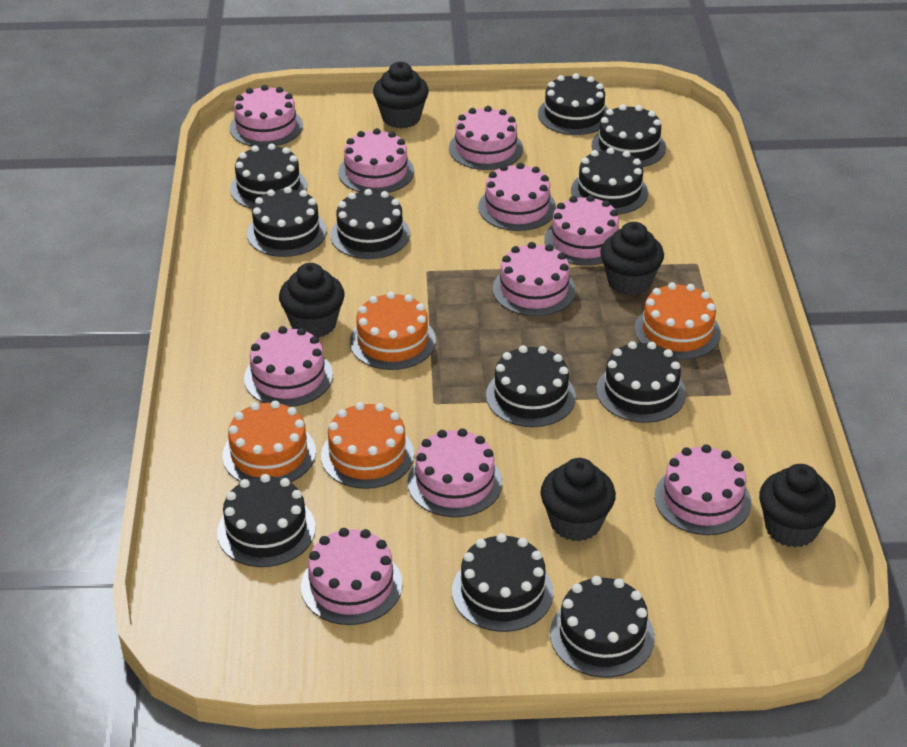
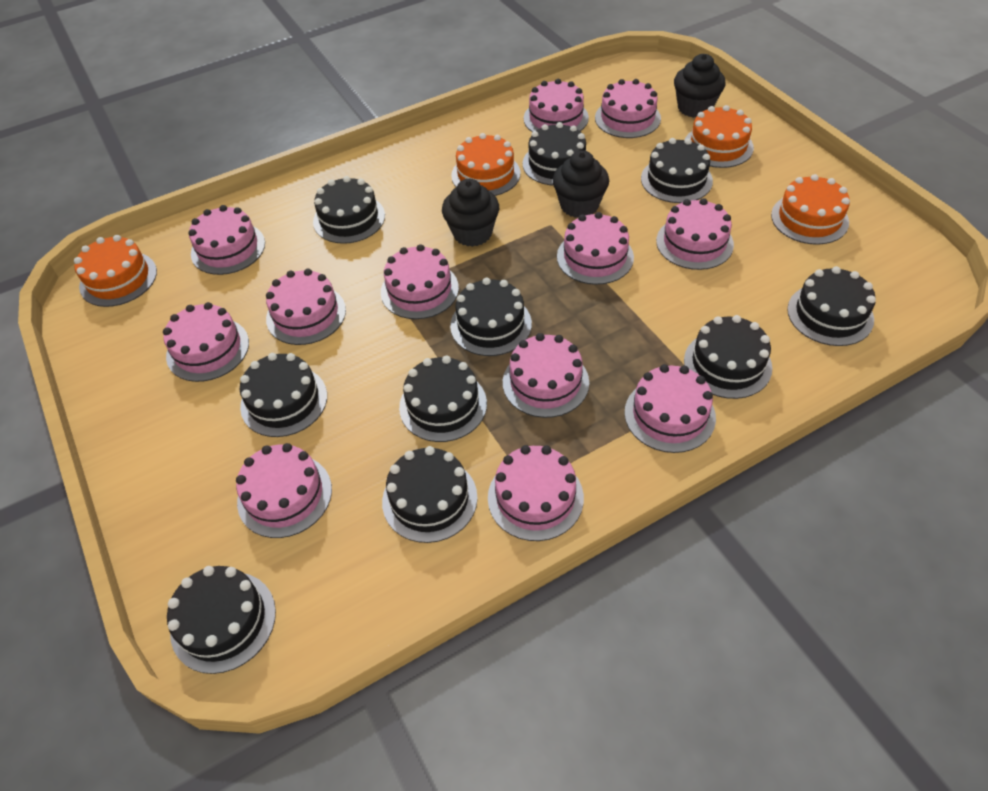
black cake: [217,474,316,567] [230,143,307,209] [247,187,327,257] [331,189,410,259] [452,533,554,632] [486,345,576,427] [538,73,608,135] [550,576,655,678] [571,147,648,215] [592,104,666,167] [596,341,686,423] = 11 -> [167,566,276,674] [240,353,327,437] [313,176,385,244] [382,446,478,543] [399,356,487,442] [450,278,532,356] [523,122,586,186] [641,138,713,203] [684,315,772,399] [787,266,876,346] = 10
black cupcake: [279,263,345,338] [373,62,429,129] [540,458,616,542] [600,222,664,296] [759,464,836,547] = 5 -> [442,179,499,247] [553,150,609,218] [674,54,725,118] = 3
pink cake: [230,85,303,147] [244,326,333,407] [301,528,402,625] [338,128,414,193] [408,428,503,517] [449,106,523,170] [478,163,556,231] [493,242,576,316] [544,195,619,266] [655,444,751,535] = 10 -> [163,302,249,382] [188,205,265,275] [236,443,332,538] [266,269,346,345] [381,244,459,319] [488,445,584,541] [503,333,589,418] [524,79,589,132] [557,212,634,285] [595,79,661,138] [624,364,716,453] [656,198,734,270] = 12

